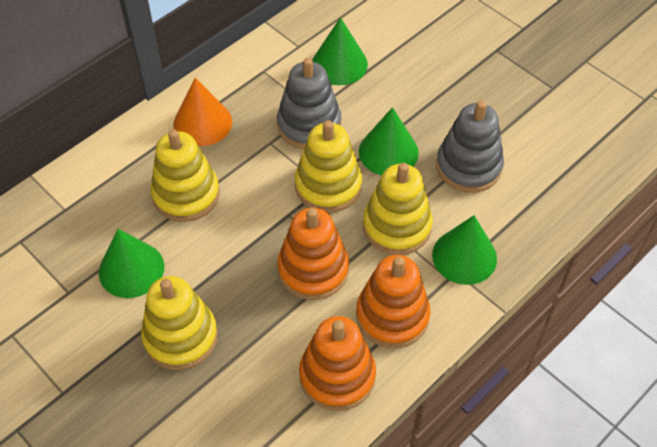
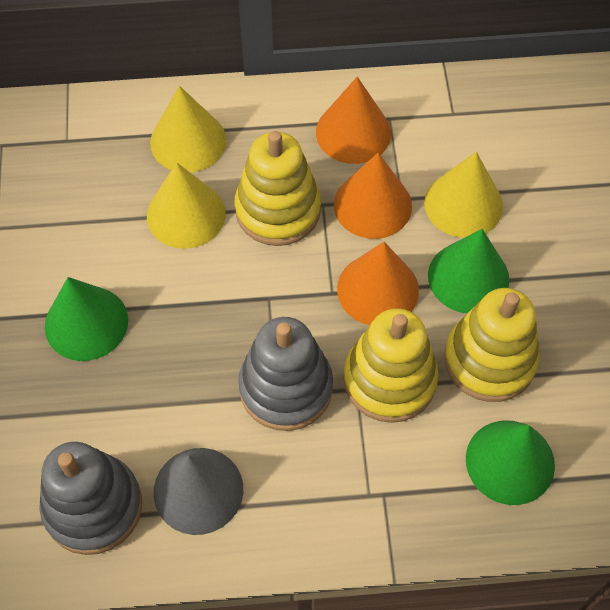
green cone: [99,229,164,298] [312,17,368,85] [359,107,419,175] [432,215,497,285] = 4 -> [45,277,128,361] [428,229,510,313] [466,420,555,505] = 3
grey cone: none = 0 -> [153,448,243,535] = 1
orange cone: [174,78,232,146] = 1 -> [316,77,391,164] [334,153,412,239] [337,242,419,325] = 3
orange stacking toy: [277,208,349,300] [299,316,376,411] [356,255,430,348] = 3 -> none = 0
yellow cone: none = 0 -> [147,162,226,249] [150,86,226,173] [424,152,503,238] = 3
yellow stacking toy: [141,276,218,370] [150,129,220,222] [295,120,362,213] [363,163,433,255] = 4 -> [235,131,321,246] [343,308,439,423] [444,288,540,402] = 3

